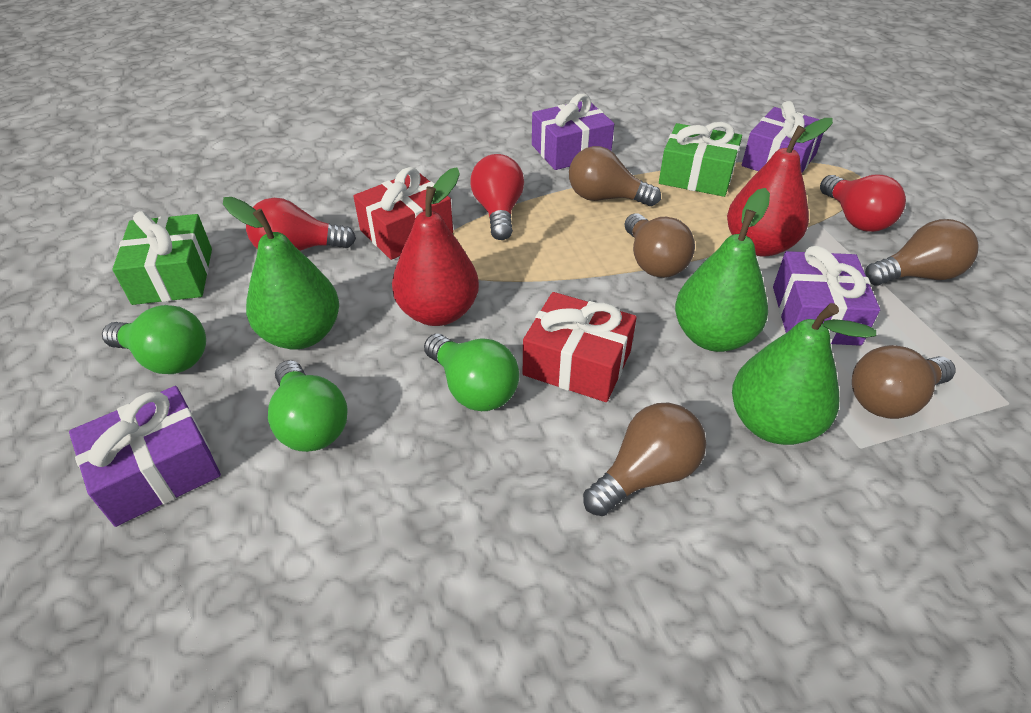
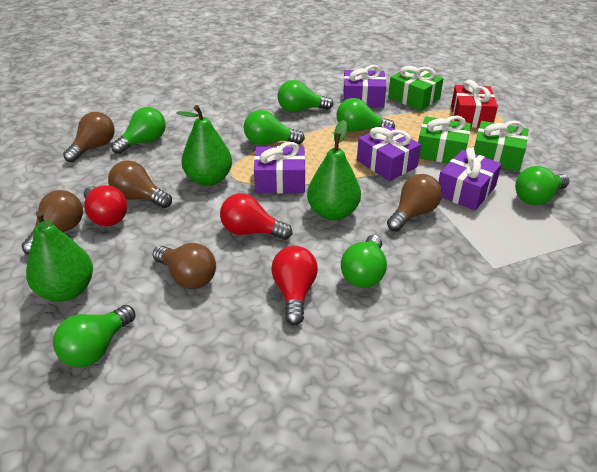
green gift: [113,211,212,305] [659,122,742,197] = 2 -> [388,66,444,111] [418,116,471,163] [474,121,528,171] = 3
green light bulb: [102,305,206,374] [268,360,348,452] [424,334,519,411] = 3 -> [53,305,135,367] [111,107,166,154] [244,110,305,145] [277,80,333,113] [336,98,395,132] [341,235,387,288] [515,166,569,205] = 7
red gift: [353,167,453,260] [523,292,637,402] = 2 -> [451,80,498,128] = 1
red pear: [392,167,479,326] [727,118,833,257] = 2 -> none = 0

